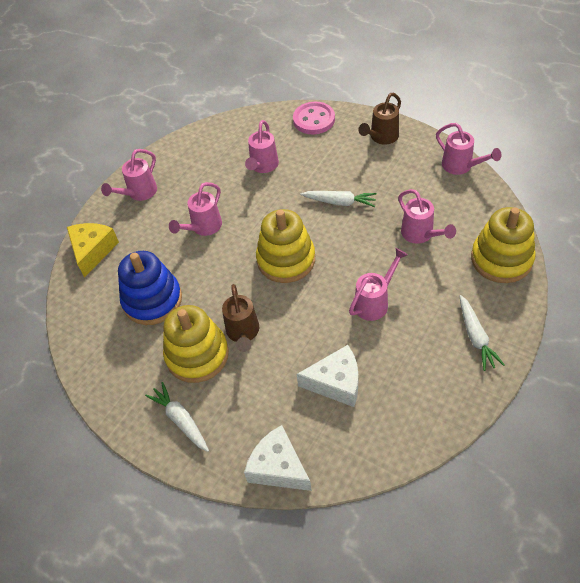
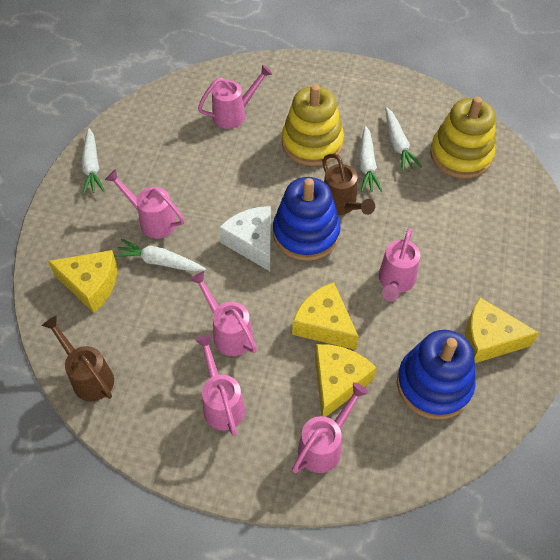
blue stacking toy: [118,251,182,325] = 1 -> [273,177,341,261] [397,330,476,420] = 2
pink button: [293,102,335,134] = 1 -> none = 0
white carrot: [145,382,209,452] [300,191,377,207] [460,295,505,371] = 3 -> [81,128,104,195] [114,239,206,272] [359,126,382,192] [386,107,422,171] = 4
white cheese: [244,425,312,491] [296,345,358,407] = 2 -> [219,206,271,271] = 1
yellow cheese: [67,223,119,278] = 1 -> [48,250,117,313] [292,282,359,350] [315,344,377,417] [465,297,539,363] = 4
yellow stacking toy: [163,305,229,383] [256,209,315,283] [471,207,536,283] = 3 -> [282,84,344,166] [430,97,496,178] = 2

